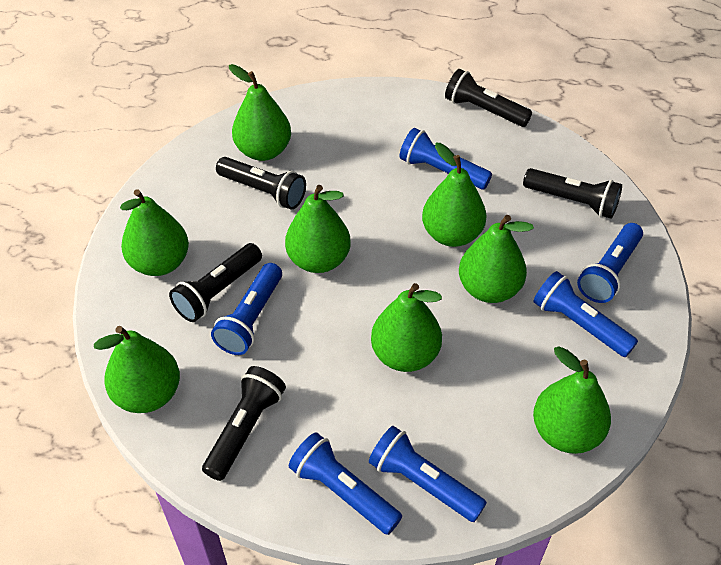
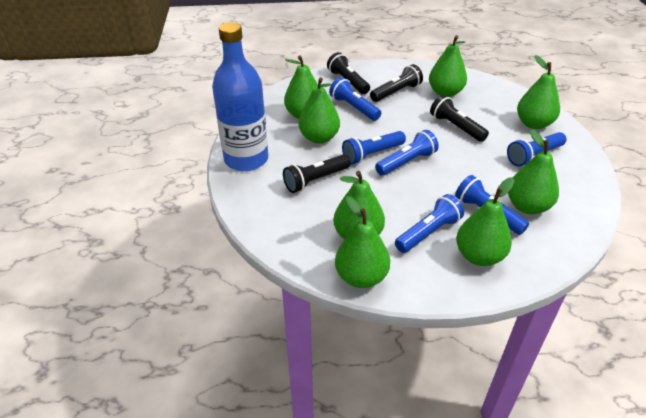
black flashlight: [169,243,262,322] [202,366,286,481] [216,157,306,209] [445,69,532,127] [523,168,622,219] = 5 -> [283,154,351,193] [327,52,370,94] [370,64,423,102] [430,95,489,142] = 4
blue bottle: none = 0 -> [212,22,268,171] = 1

